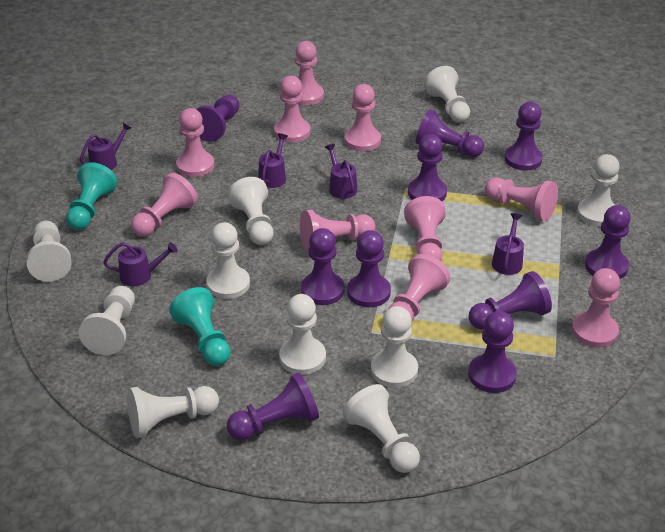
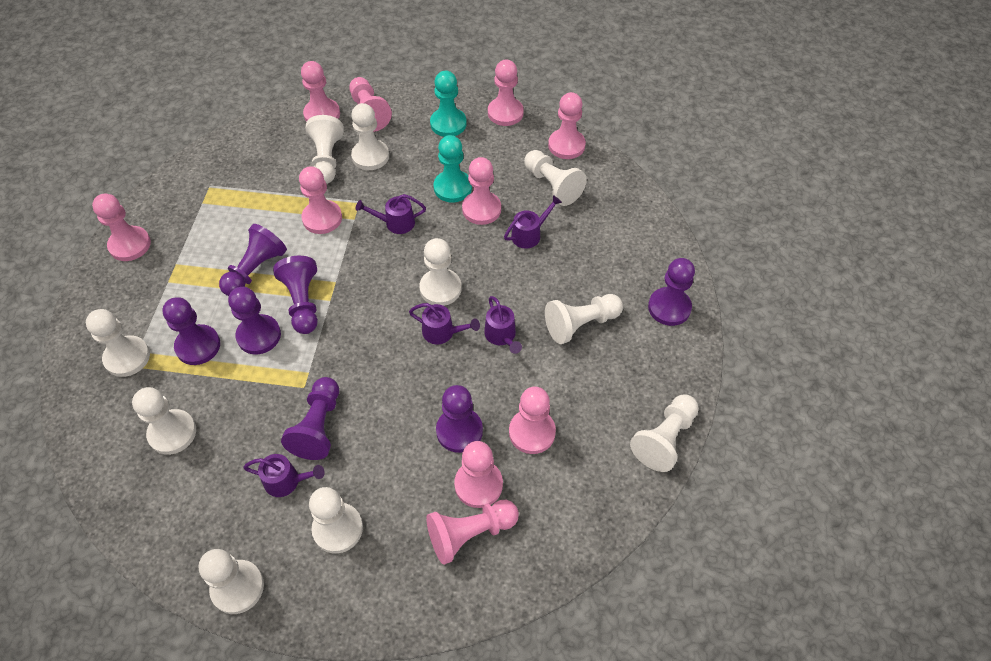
purple pawn: [197,95,240,142] [227,372,319,441] [301,228,345,305] [347,230,391,307] [408,134,447,201] [416,109,484,157] [468,311,517,393] [469,271,552,330] [504,102,543,170] [585,205,631,279] = 10 -> [162,297,220,365] [219,224,287,296] [228,287,281,354] [273,256,318,334] [281,377,339,460] [436,385,483,453] [648,258,695,326] = 7

